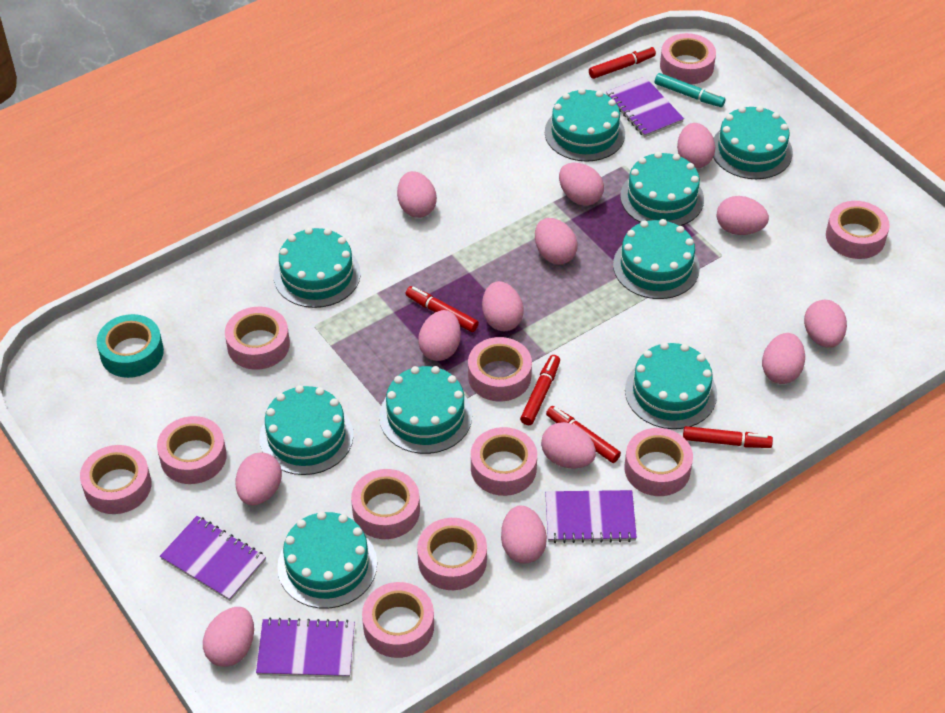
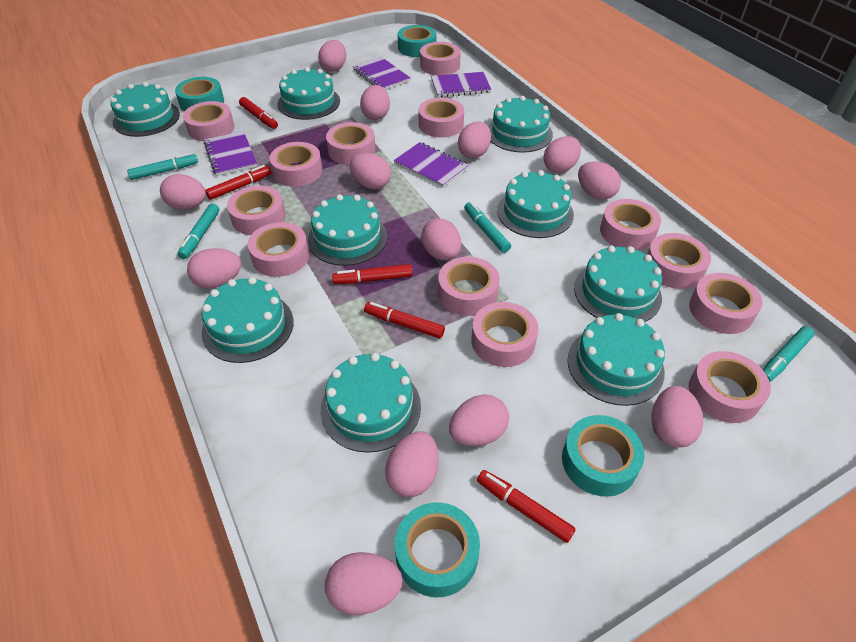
pink tape: [80,445,151,514] [157,416,227,484] [225,307,290,370] [351,469,420,539] [362,582,434,658] [417,518,487,590] [468,337,532,401] [471,427,537,496] [624,428,693,496] [660,33,716,84] [826,201,890,259] = 11 -> [183,101,234,141] [227,185,286,235] [248,222,309,277] [269,142,323,187] [326,122,376,165] [418,98,464,137] [420,42,461,76] [438,257,500,316] [471,302,538,367] [600,199,661,250] [647,233,711,289] [689,273,763,334] [689,351,771,423] = 13
turquoise marker: [655,73,725,107] = 1 -> [127,153,198,180] [177,204,219,259] [464,202,511,253] [763,326,814,382] = 4
turquoise tape: [97,314,164,378] = 1 -> [175,77,224,112] [395,502,480,597] [398,25,437,57] [562,415,645,497] = 4

